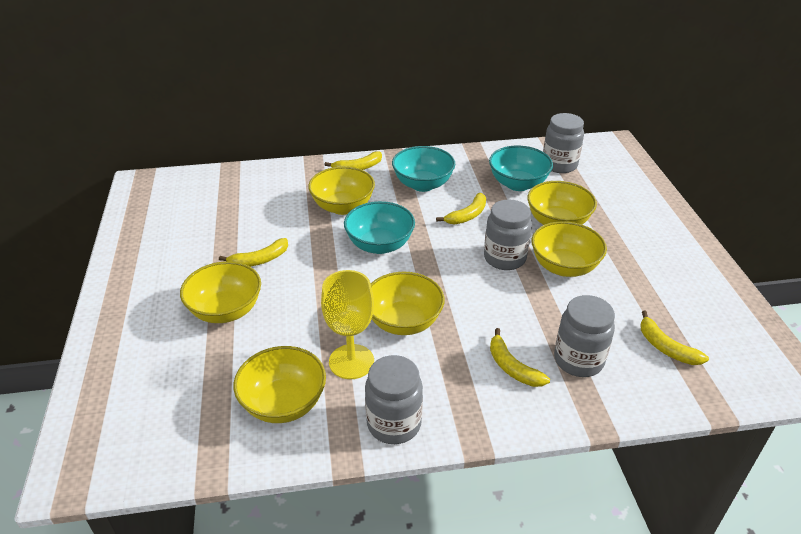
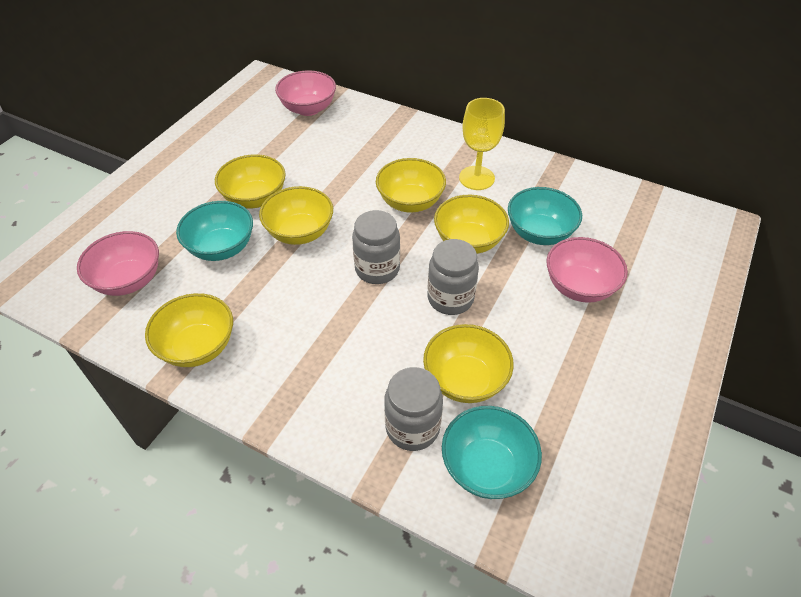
grey jar: [365,355,423,444] [484,199,532,270] [543,113,584,173] [554,295,615,377] = 4 -> [352,210,400,284] [384,367,443,451] [428,239,479,315] = 3
pink bowl: none = 0 -> [77,231,159,296] [275,70,336,116] [546,237,628,303] = 3
yellow banana: [219,238,288,267] [324,152,382,170] [436,193,486,225] [490,328,550,387] [640,310,709,365] = 5 -> none = 0

